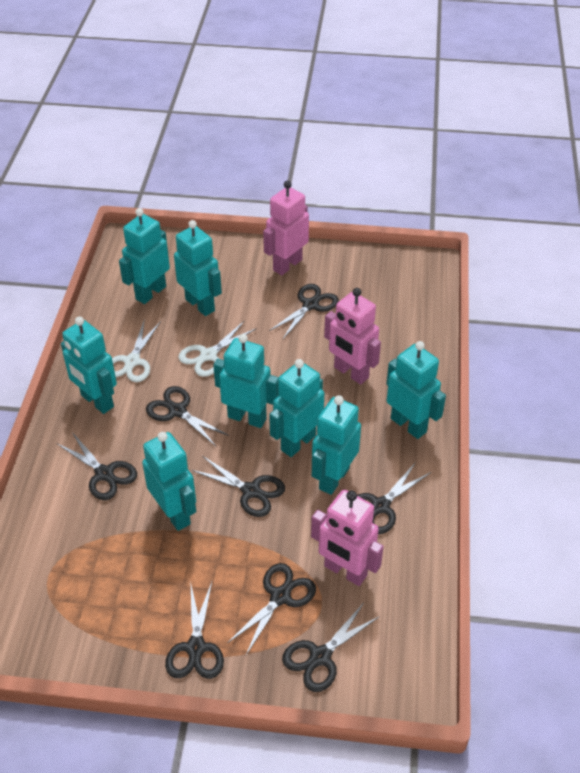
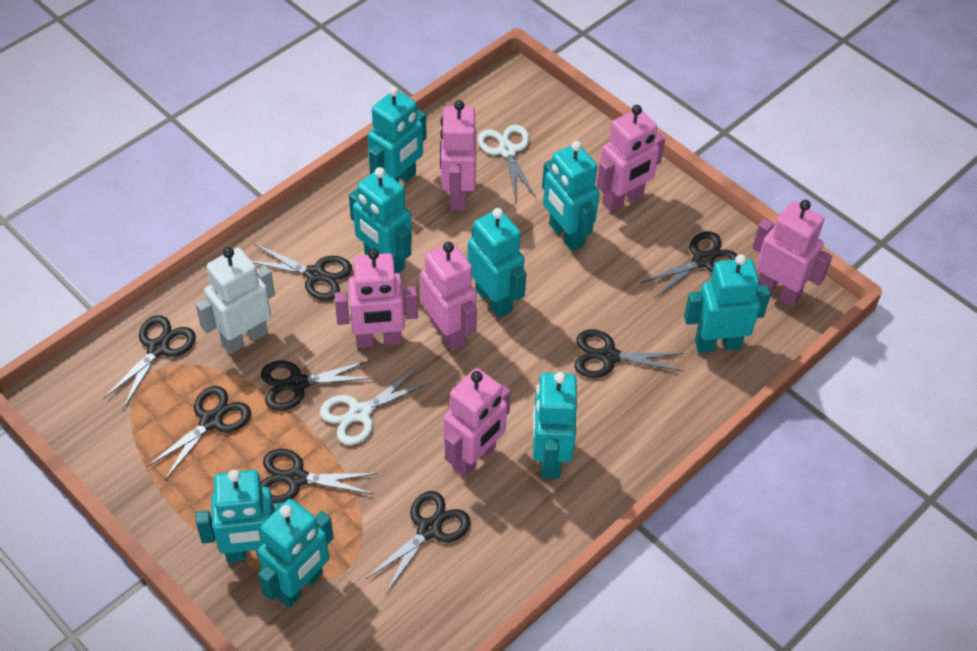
pink robot: [263,180,309,275] [311,490,384,586] [324,288,381,385] = 3 -> [334,248,418,348] [420,242,477,351] [440,100,476,211] [444,368,511,477] [597,105,665,212] [752,200,832,307] = 6
white robot: none = 0 -> [195,247,275,354] = 1

